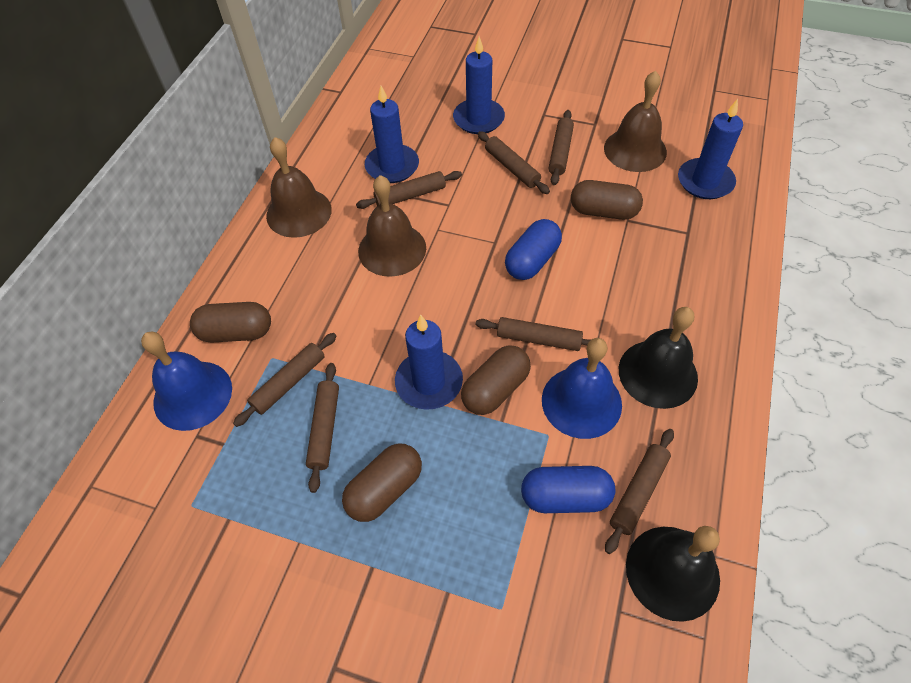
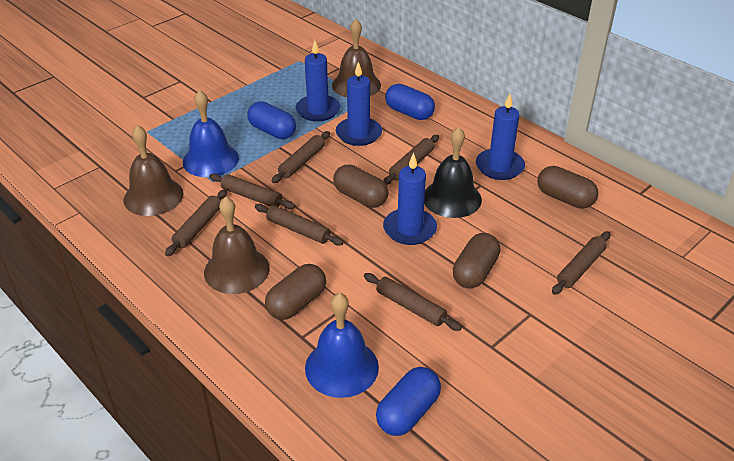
black bell: [619,307,698,409] [626,526,720,622] = 2 -> [424,127,482,218] = 1
blue capsule: [505,219,562,280] [521,466,615,513] = 2 -> [247,101,296,139] [376,367,441,436] [385,84,435,120] = 3

